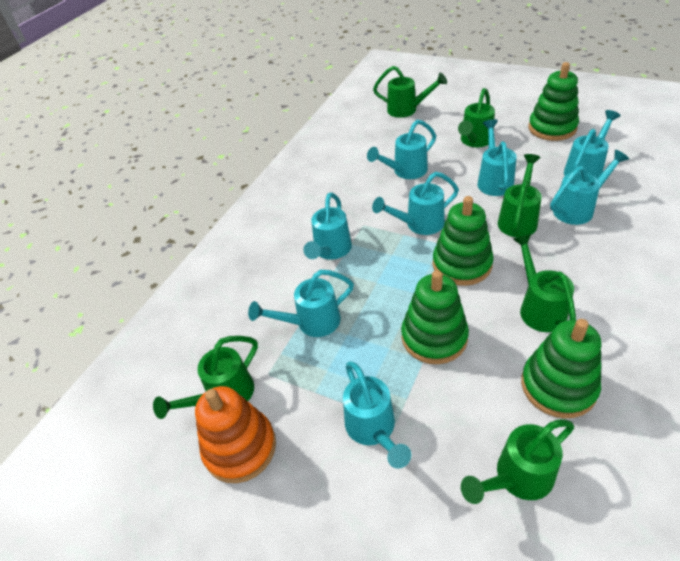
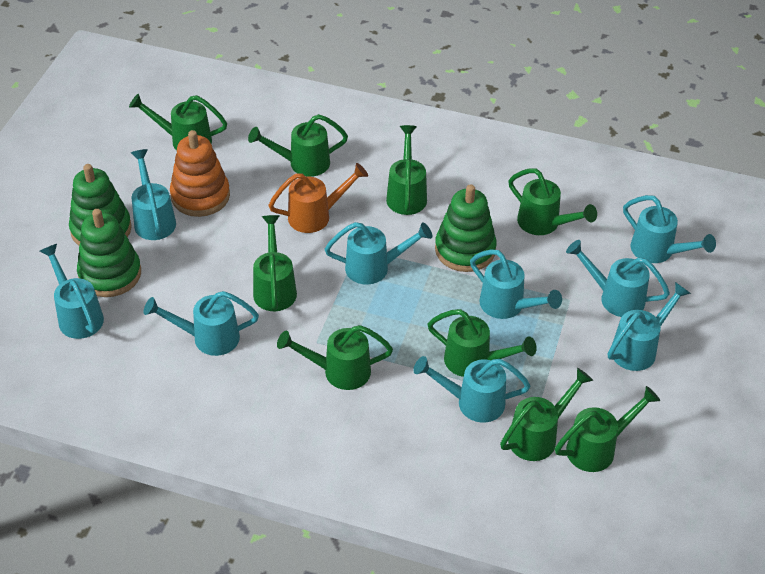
green stacking toy: [401,270,469,364] [433,196,494,286] [521,319,601,418] [528,62,579,141] = 4 -> [69,164,132,246] [77,209,141,297] [435,184,497,272] = 3
green watering can: [153,336,258,419] [373,66,447,118] [458,88,495,147] [461,419,574,504] [498,154,542,237] [513,234,576,332] = 6 -> [129,94,227,150] [248,114,348,177] [253,215,297,311] [277,325,393,390] [386,125,427,215] [427,309,537,377] [500,368,593,461] [508,168,597,235] [555,386,660,472] = 9
orange watering can: none = 0 -> [268,163,368,233] = 1
turquoise watering can: [248,270,354,337] [303,193,352,260] [343,362,411,469] [367,120,436,179] [372,172,459,235] [477,119,517,196] [550,150,629,225] [564,110,621,178] = 8 -> [40,244,104,339] [131,149,176,240] [144,291,259,356] [325,222,432,285] [413,356,530,422] [470,249,562,319] [566,240,670,317] [608,282,691,371] [623,195,716,263] = 9

